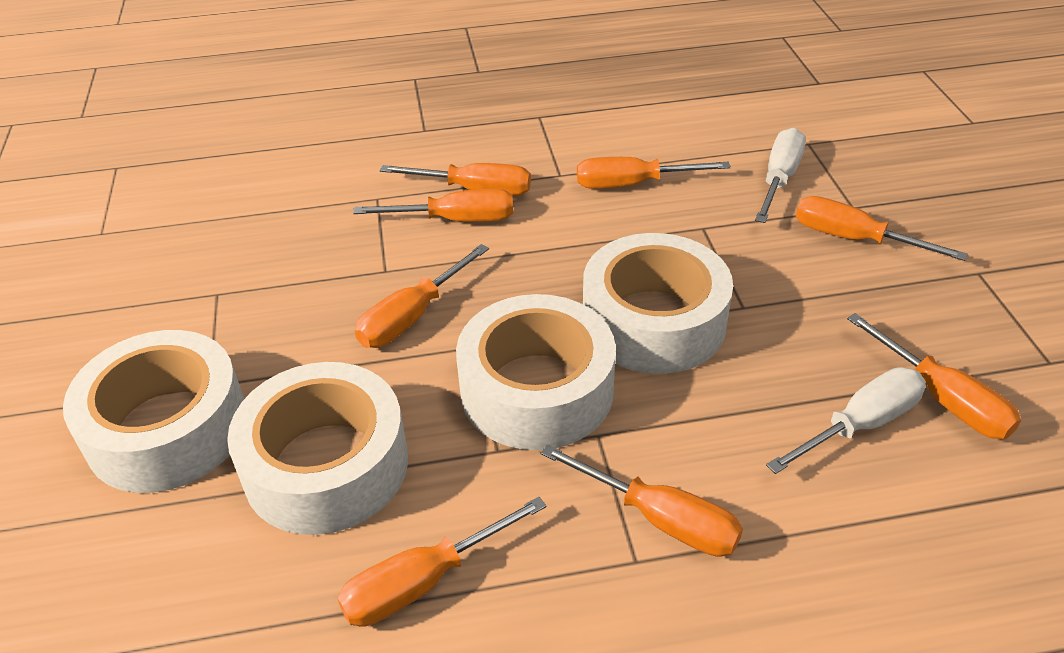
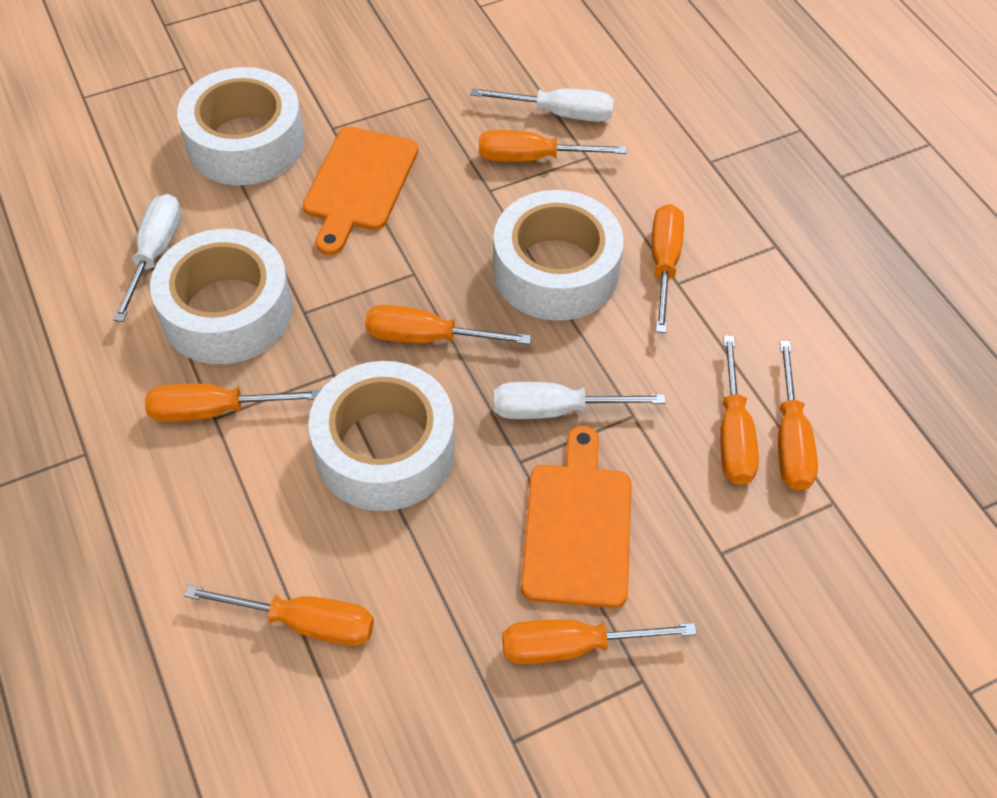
orange cutting board: none = 0 -> [303,126,418,255] [521,426,632,608] = 2
white screwdriver: [755,128,806,223] [766,367,926,474] = 2 -> [113,194,181,322] [470,88,614,122] [494,382,666,419] = 3

